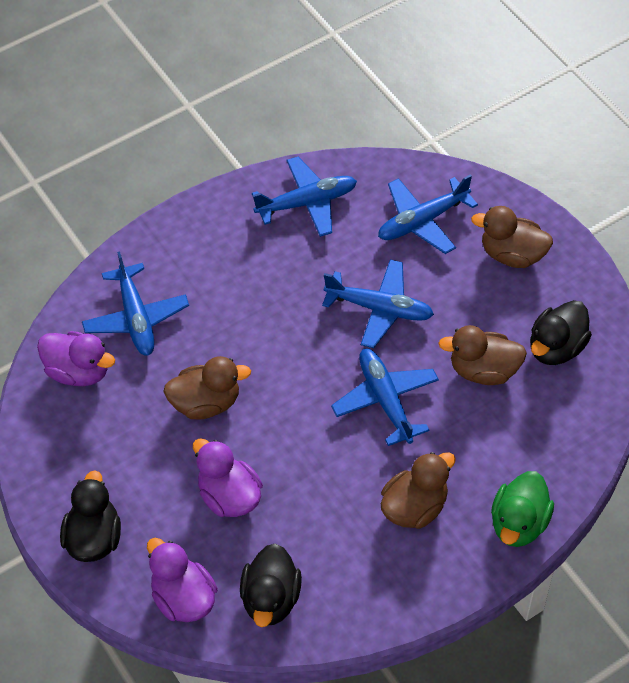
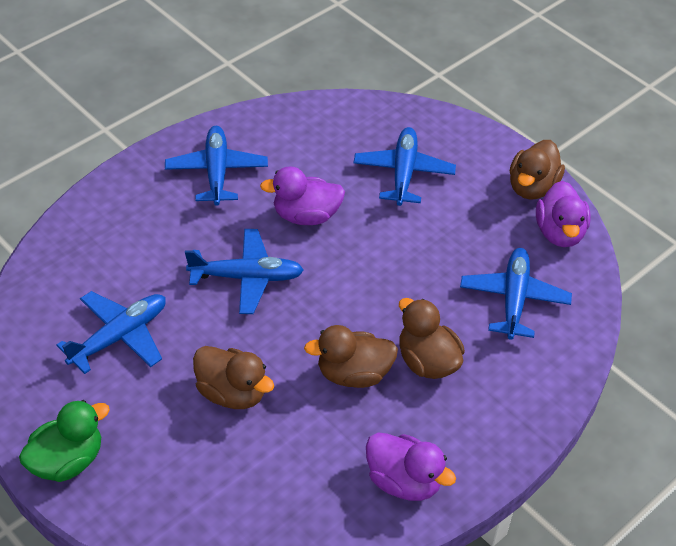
black duck: [60,470,121,562] [240,543,302,627] [530,300,592,365] = 3 -> none = 0

